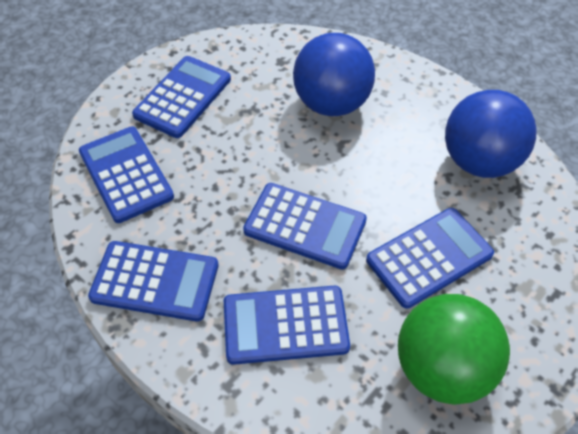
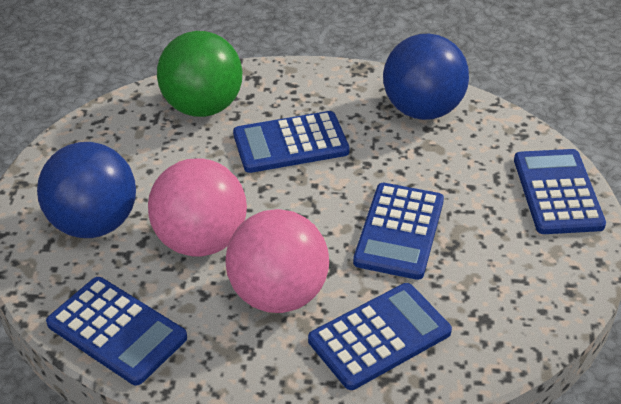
blue calculator: [79,127,174,223] [88,241,218,322] [132,56,231,138] [224,286,350,365] [243,183,367,269] [366,208,494,309] = 6 -> [46,277,187,385] [233,111,350,173] [308,283,452,390] [353,183,444,280] [514,149,606,234] = 5
pink ball: none = 0 -> [148,158,247,257] [225,209,329,313] = 2

